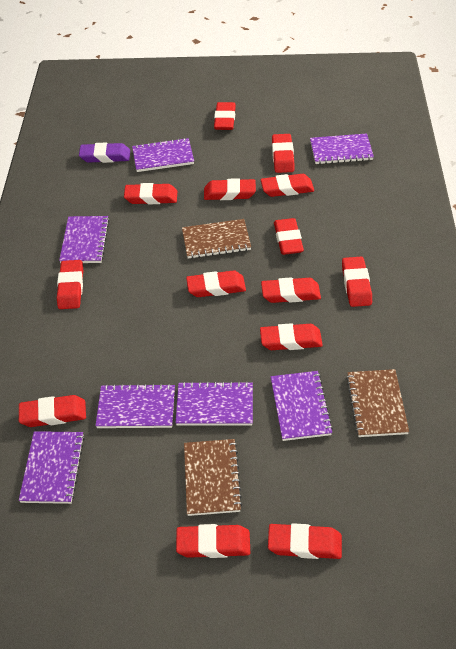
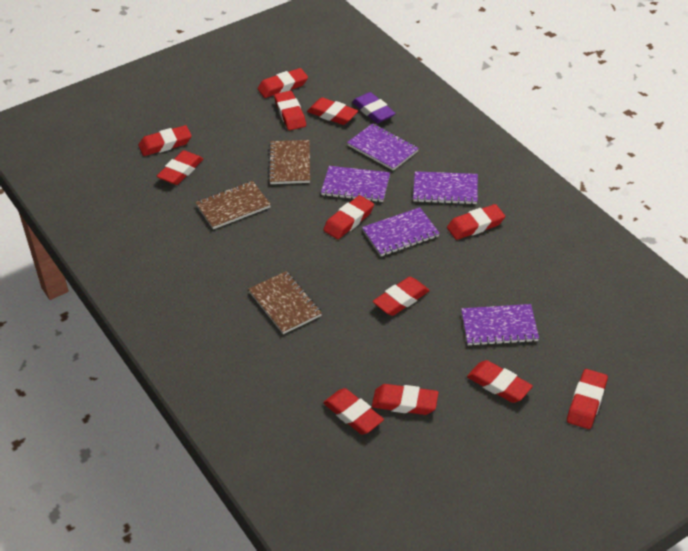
purple notebook: [19,431,85,504] [59,216,110,263] [95,384,175,428] [132,138,194,172] [176,381,253,426] [271,371,333,441] [310,134,374,164] = 7 -> [321,166,390,202] [347,123,419,171] [362,207,440,256] [413,171,478,204] [461,304,539,346] = 5
red eraser: [19,395,86,427] [57,260,83,309] [124,183,177,204] [176,524,250,558] [186,270,246,297] [204,178,256,200] [214,102,236,130] [260,323,323,350] [261,174,314,197] [261,278,321,303] [268,523,342,559] [272,134,295,173] [274,218,304,255] [342,257,372,307] = 14 -> [138,125,192,156] [157,150,203,185] [257,68,308,98] [274,91,306,130] [307,97,358,125] [323,195,374,239] [323,388,384,435] [372,384,439,415] [373,277,430,316] [447,204,505,240] [467,360,533,403] [567,369,608,429] = 12

